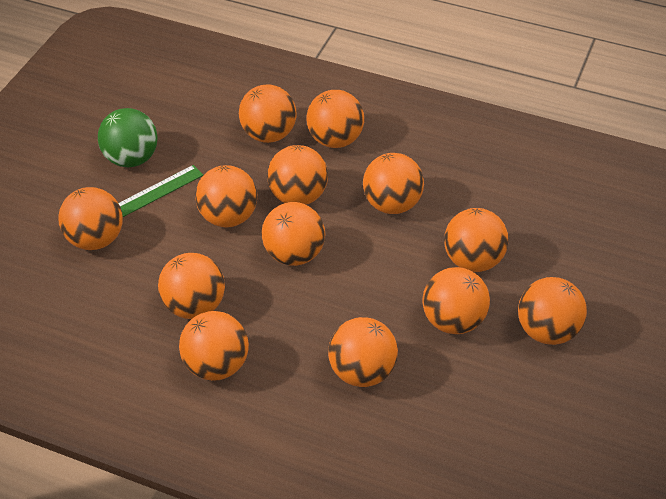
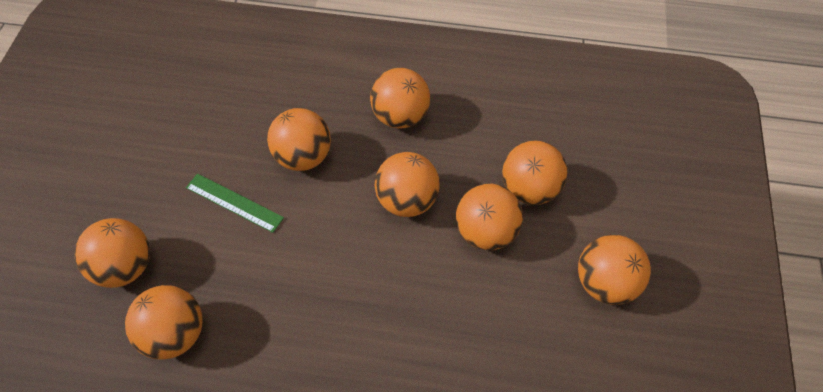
green ball: [98,108,158,167] = 1 -> none = 0
orange ball: [58,187,123,250] [158,253,225,319] [179,311,249,380] [195,165,257,227] [239,84,297,143] [262,202,325,266] [267,145,328,205] [306,90,364,148] [328,317,398,387] [363,153,424,214] [422,267,490,334] [444,208,509,272] [518,277,587,345] = 13 -> [75,218,150,288] [125,285,203,360] [267,108,331,171] [370,68,430,128] [374,152,440,217] [456,184,523,250] [502,140,568,205] [578,235,651,305] = 8

